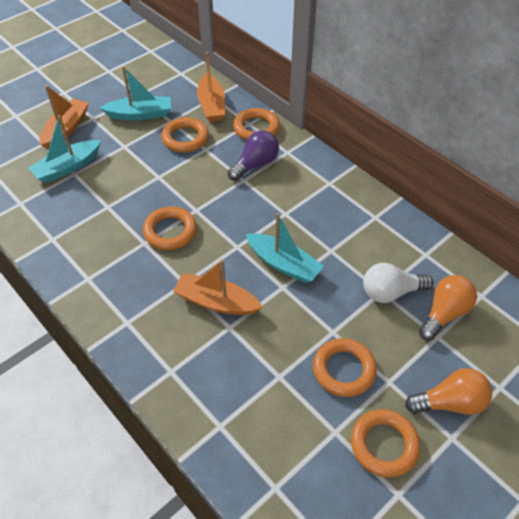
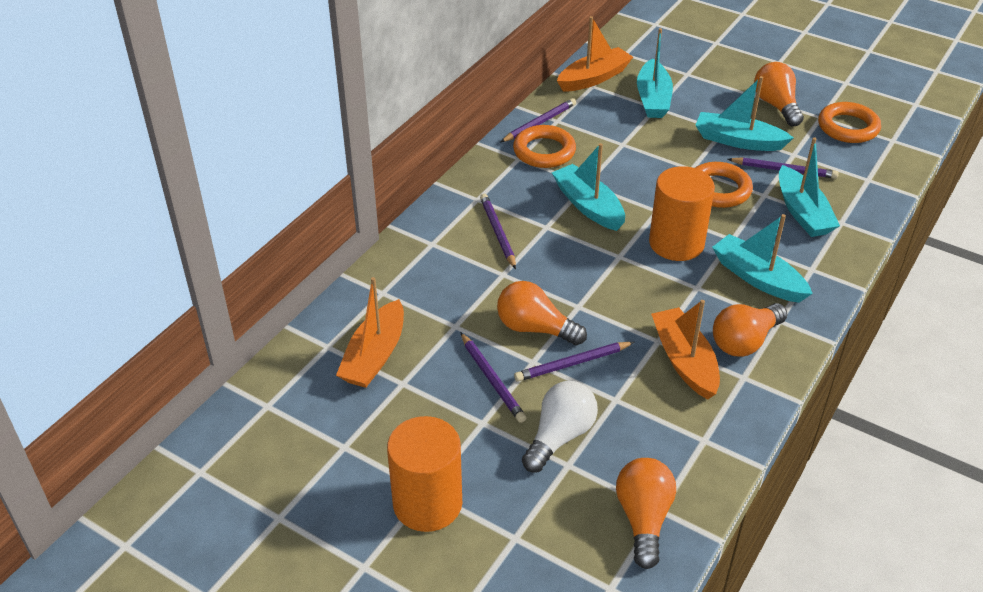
orange cylinder: none = 0 -> [387,416,462,532] [649,166,715,261] = 2
orange light bulb: [405,368,492,415] [419,275,477,340] = 2 -> [497,281,587,346] [616,458,676,569] [713,303,788,357] [754,62,804,126] = 4
orange ring: [143,207,197,250] [161,118,209,153] [233,108,280,140] [313,338,377,397] [351,409,420,478] = 5 -> [513,125,576,168] [695,162,753,208] [818,102,881,143] = 3
purple light bulb: [228,130,279,181] = 1 -> none = 0
purple pencil: none = 0 -> [460,332,526,423] [480,194,516,269] [501,98,576,142] [514,342,634,382] [728,157,839,179] = 5
turquoise boat: [28,115,101,183] [99,66,171,121] [246,213,324,283] = 3 -> [552,143,625,231] [637,28,673,118] [695,76,794,151] [712,214,813,303] [779,137,840,237] = 5

